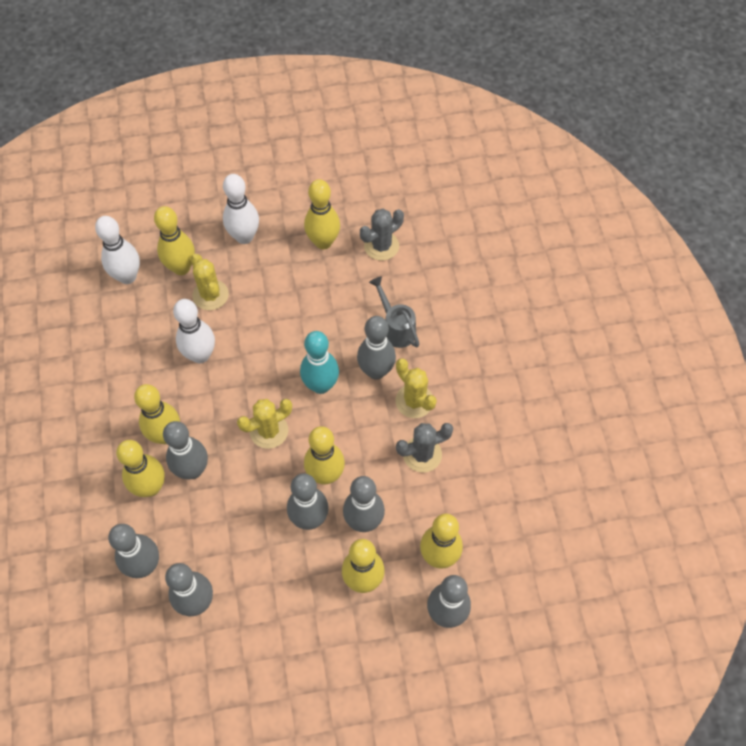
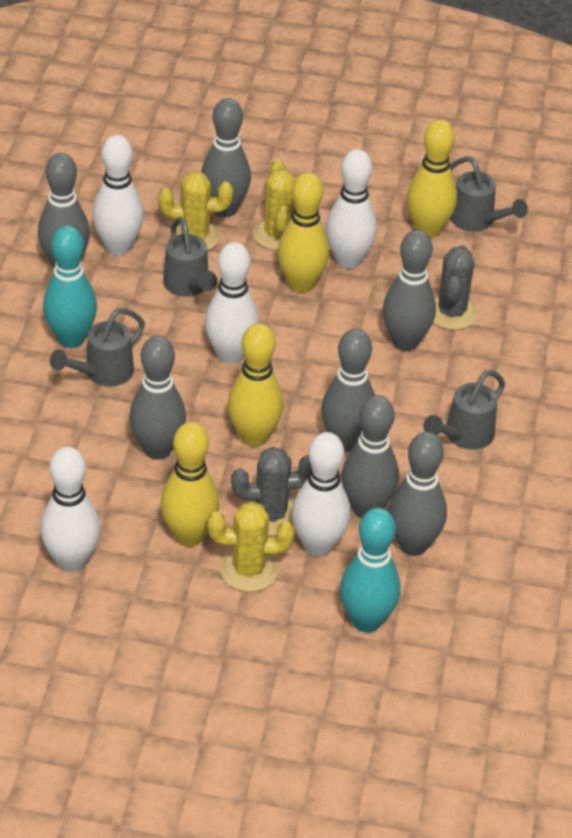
grey watering can: [369,276,420,348] = 1 -> [50,308,145,387] [163,217,217,297] [423,370,505,450] [450,157,528,232] = 4
turquoise bowling pin: [300,331,339,394] = 1 -> [43,226,97,348] [340,508,401,633] = 2
white bowling pin: [95,216,140,284] [173,299,215,363] [223,174,259,244] = 3 -> [40,447,100,572] [92,135,144,255] [205,242,259,364] [292,432,351,557] [326,149,377,269] = 5
yellow bowling pin: [116,440,165,497] [134,384,180,444] [154,206,195,275] [304,179,340,249] [304,426,345,484] [342,539,385,593] [420,514,463,569] = 7 -> [160,422,219,547] [227,323,284,447] [277,172,329,293] [407,120,457,238] = 4

